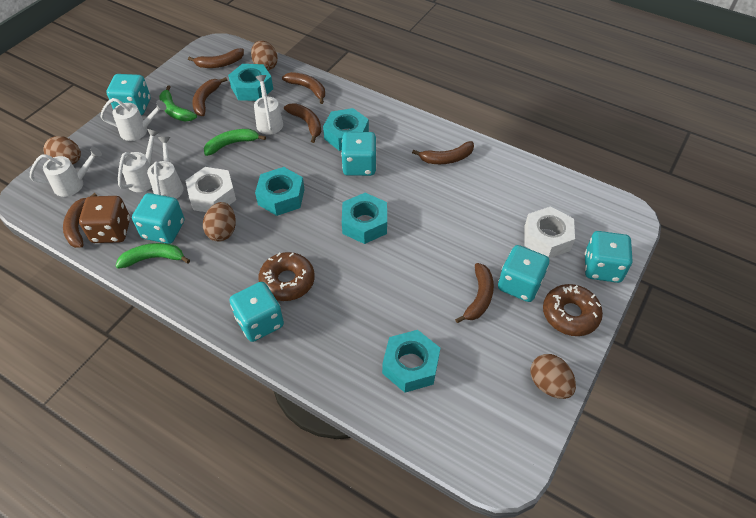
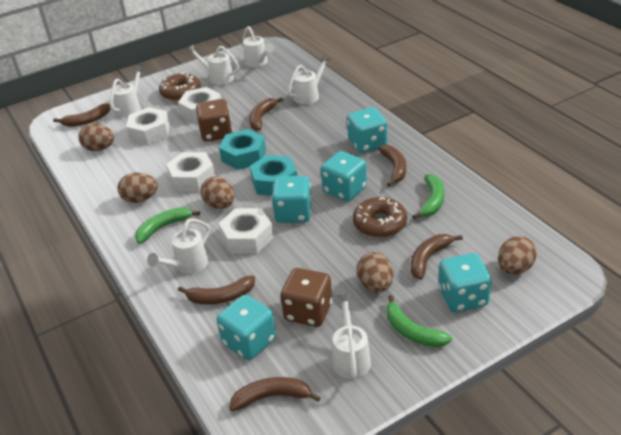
brown banana: [63,193,97,248] [188,48,244,68] [192,77,227,116] [282,72,325,104] [284,103,321,143] [412,141,474,164] [455,263,494,323] = 7 -> [53,103,110,127] [178,275,255,305] [229,377,321,411] [249,98,283,131] [378,145,406,187] [411,234,463,280] = 6
brown dice: [79,196,130,243] = 1 -> [196,99,232,142] [281,268,332,327] = 2
brown egg: [44,136,81,165] [203,202,236,242] [251,41,278,71] [530,354,576,399] = 4 -> [79,124,114,151] [117,173,158,203] [201,177,234,209] [357,252,393,293] [498,236,537,275] = 5
turquoise dice: [107,74,151,115] [132,193,184,244] [230,282,284,342] [341,132,377,176] [498,245,549,302] [585,231,633,283] = 6 -> [217,295,276,360] [272,176,312,223] [321,151,367,202] [347,107,387,153] [438,253,491,312] = 5
turquoise nut: [228,64,273,101] [255,167,305,216] [323,108,369,151] [342,193,387,244] [382,330,440,393] = 5 -> [219,129,266,170] [250,155,297,196] = 2
white nut: [185,167,236,212] [525,206,575,258] = 2 -> [126,107,170,145] [166,152,215,192] [178,87,221,123] [218,208,274,254] = 4
white watering can: [30,147,102,197] [100,98,167,141] [118,129,159,192] [147,137,184,199] [254,75,283,135] = 5 -> [110,66,144,117] [147,218,210,274] [187,45,240,85] [242,26,274,67] [288,55,331,105] [333,294,371,379] = 6

